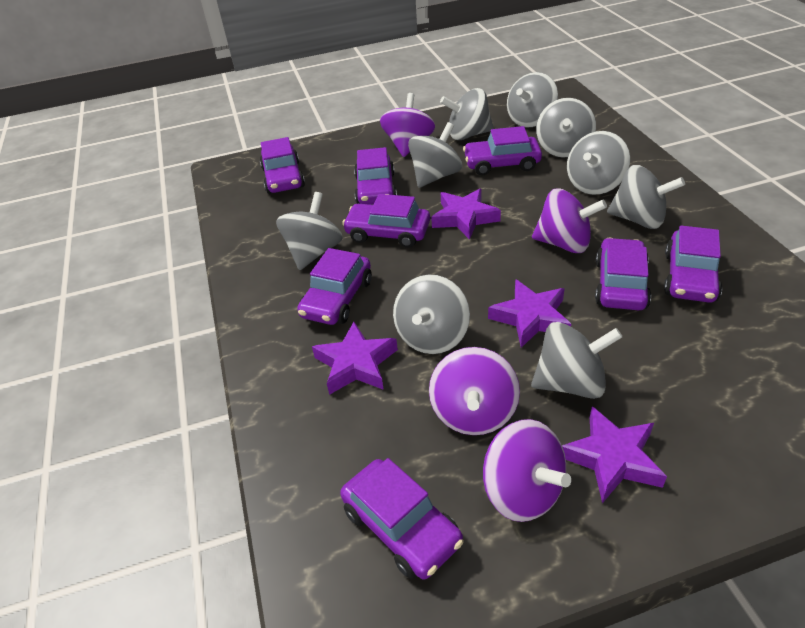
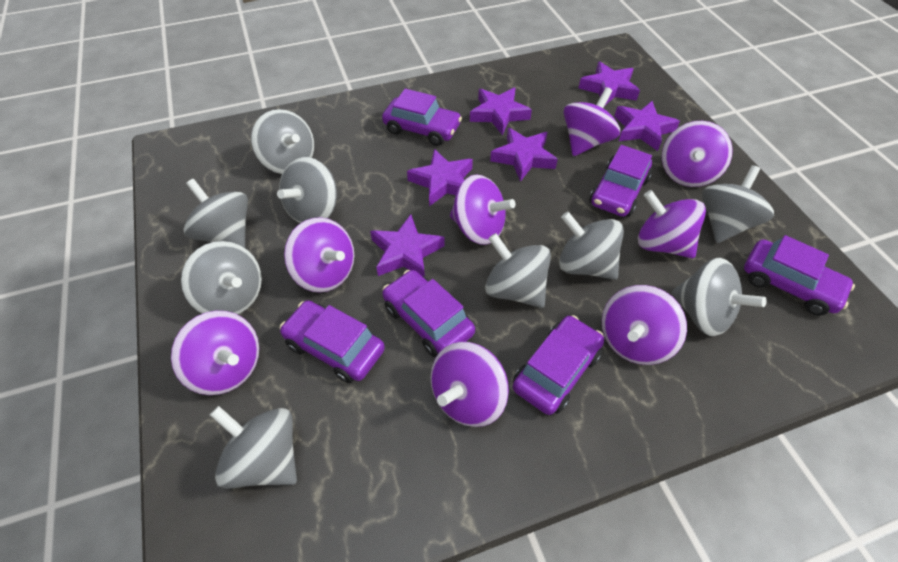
purple car: [260,137,305,194] [297,248,372,325] [340,458,464,579] [342,194,430,248] [354,147,397,205] [463,126,542,175] [595,238,651,310] [664,226,722,303] = 8 -> [280,300,385,383] [382,89,462,146] [382,270,475,357] [513,315,604,415] [590,145,652,217] [744,235,855,316] = 6
purple spinning top: [380,93,435,157] [429,347,520,435] [483,419,571,522] [532,189,607,253] = 4 -> [171,311,259,395] [284,217,354,293] [430,342,509,427] [450,174,516,245] [564,87,620,156] [602,285,687,365] [638,190,706,258] [662,121,733,187] = 8
purple star: [312,322,398,395] [431,189,501,240] [488,279,571,348] [562,406,667,503] = 4 -> [370,214,444,276] [407,149,473,206] [470,88,532,135] [490,128,558,182] [579,61,640,105] [614,101,680,151] = 6

